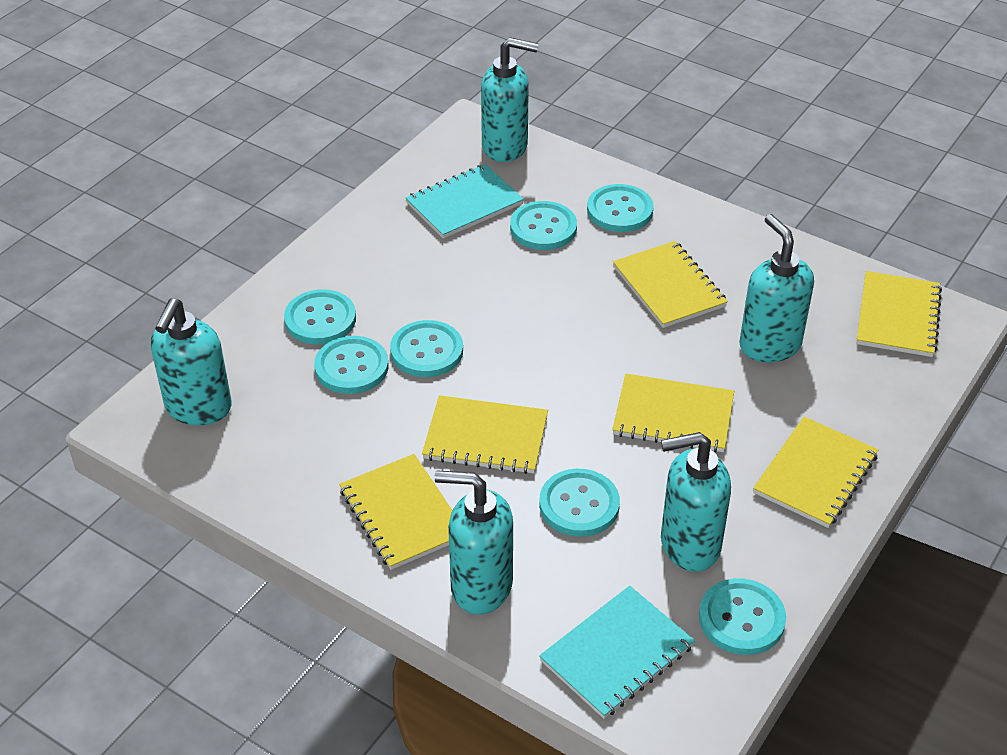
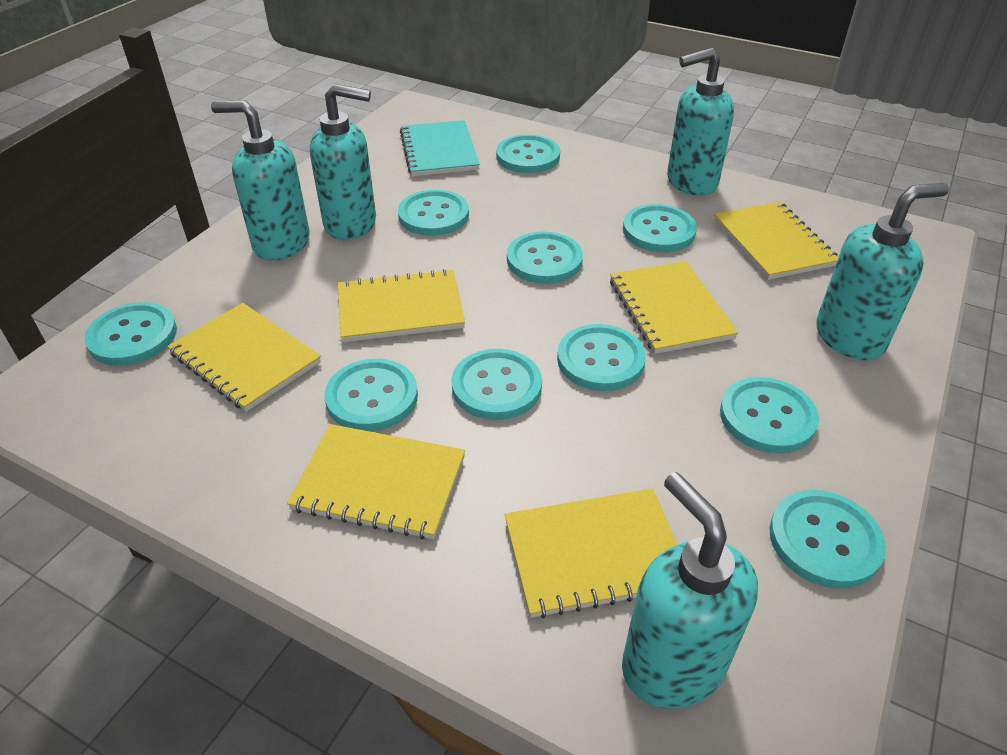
turquoise button: [284,289,356,344] [314,336,389,394] [390,320,463,377] [510,201,577,250] [539,469,620,537] [587,184,654,232] [699,578,786,655] = 7 -> [84,302,177,366] [324,359,418,432] [398,190,469,236] [451,349,542,420] [496,135,560,173] [507,232,583,284] [557,324,646,391] [623,204,697,252] [720,377,819,453] [769,490,886,589] = 10
turquoise notebook: [405,164,524,239] [539,586,695,719] = 2 -> [400,120,480,176] = 1

